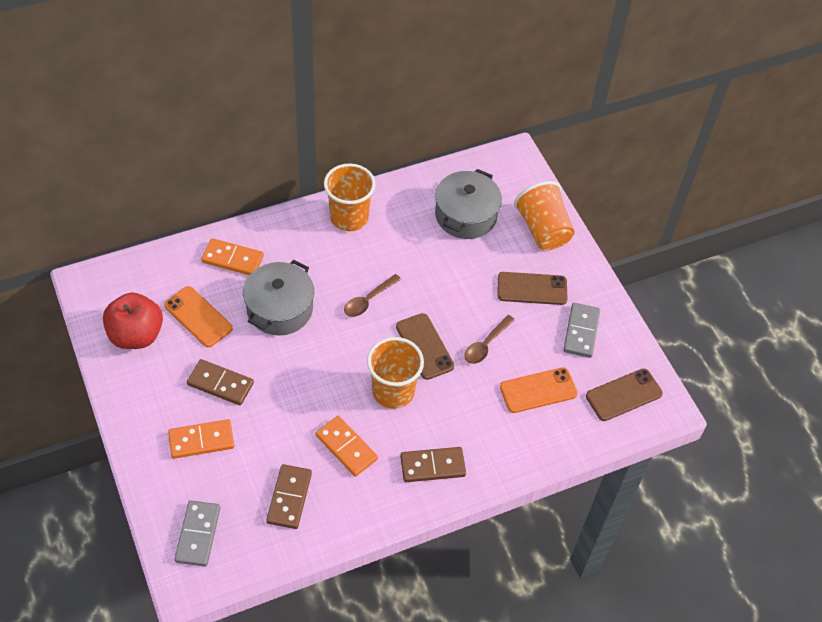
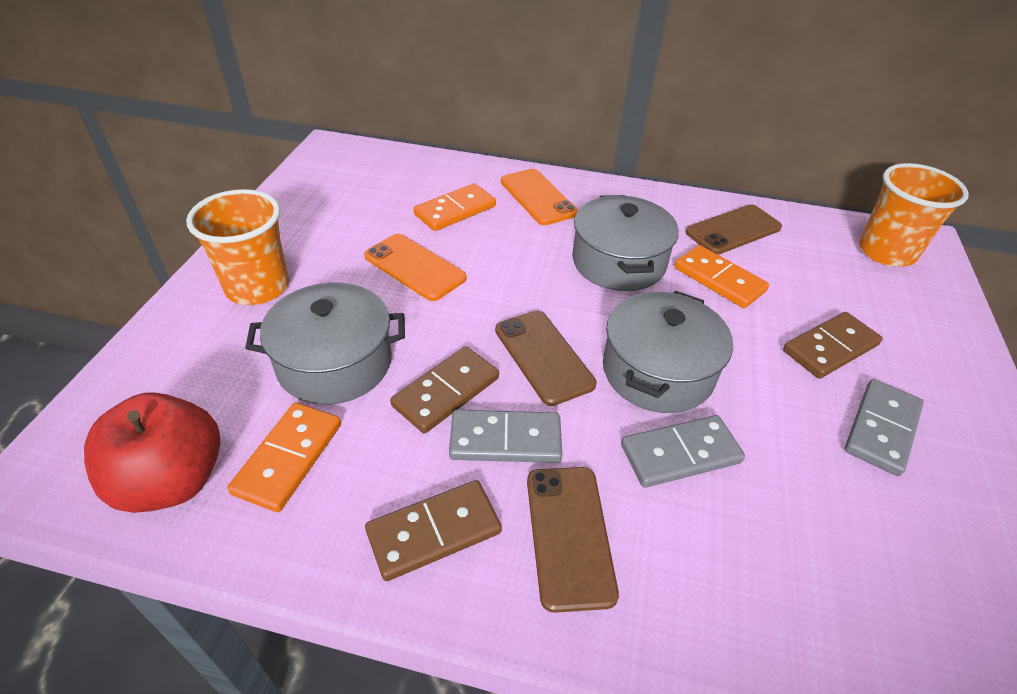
brown spoon: [344,274,401,317] [464,315,515,364] = 2 -> none = 0
grey domino: [174,500,220,567] [563,303,600,358] = 2 -> [449,410,562,463] [621,415,745,488] [844,379,924,476] = 3
grey pot: [243,260,314,335] [435,169,502,239] = 2 -> [245,282,405,405] [572,195,679,291] [603,291,733,413] = 3
orange cup: [324,163,376,231] [367,337,424,409] [514,181,575,250] = 3 -> [186,189,289,305] [859,163,969,267] = 2

